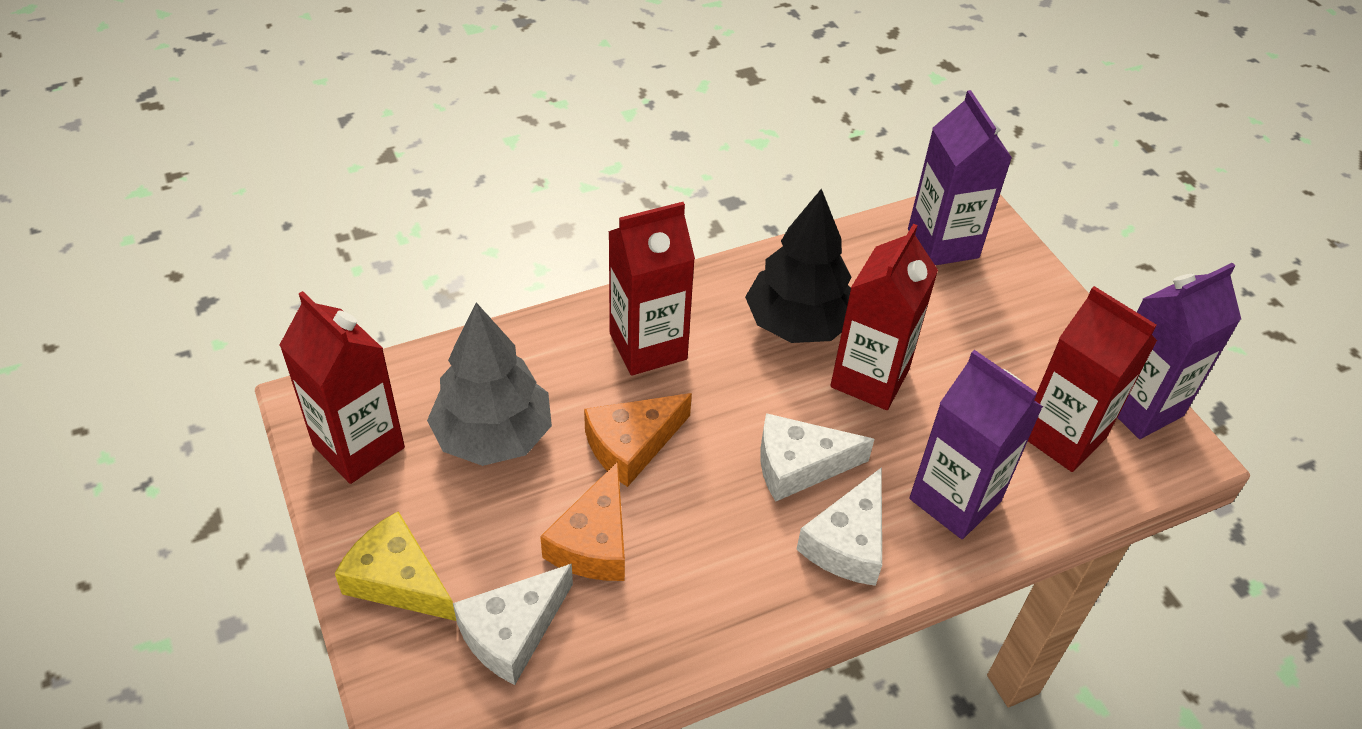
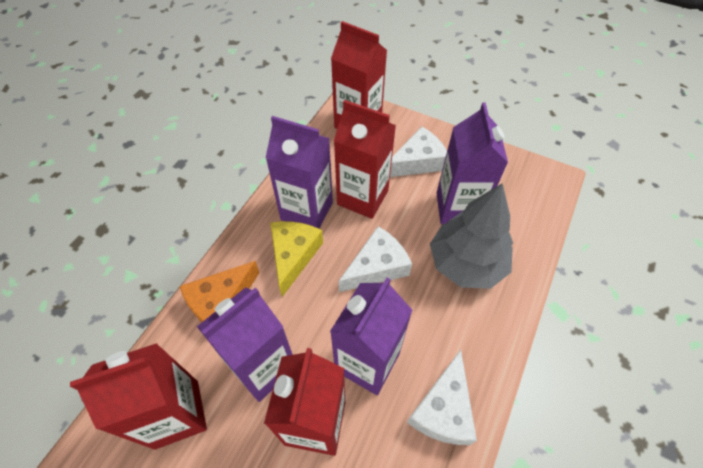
black tree: [745,188,851,343] = 1 -> none = 0
orange cheese: [540,462,625,581] [584,393,692,487] = 2 -> [180,261,260,323] = 1
purple carton: [908,90,1012,265] [909,350,1043,539] [1117,263,1241,439] = 3 -> [197,287,293,402] [266,116,333,229] [330,277,412,395] [436,103,508,225] = 4

